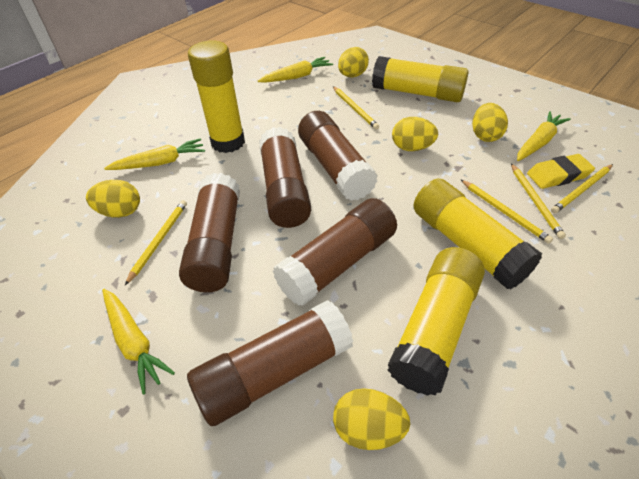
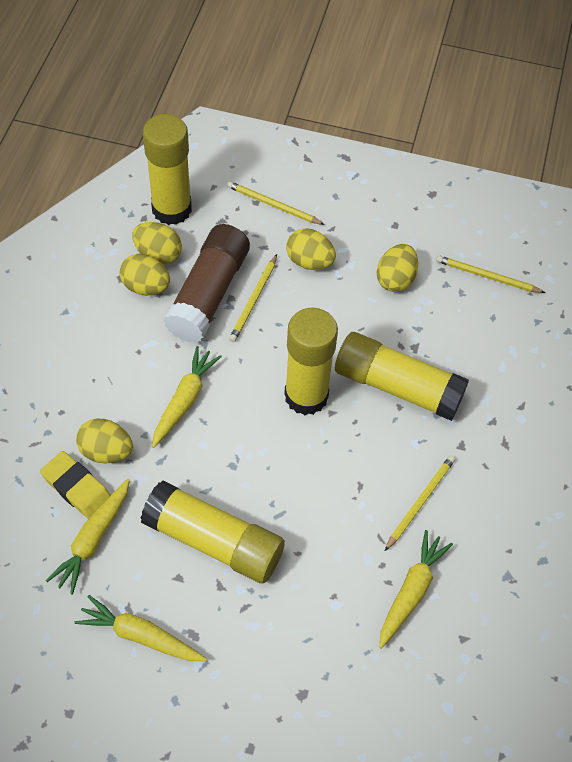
brown glue stick: [179,173,240,292] [187,300,353,426] [259,127,311,228] [273,198,397,306] [298,111,378,201] = 5 -> [163,224,250,343] = 1
yellow pencil: [125,200,187,285] [333,86,379,129] [461,180,553,244] [511,163,566,239] [551,164,613,214] = 5 -> [227,181,325,225] [229,254,277,342] [385,455,455,551] [436,255,545,293] = 4

